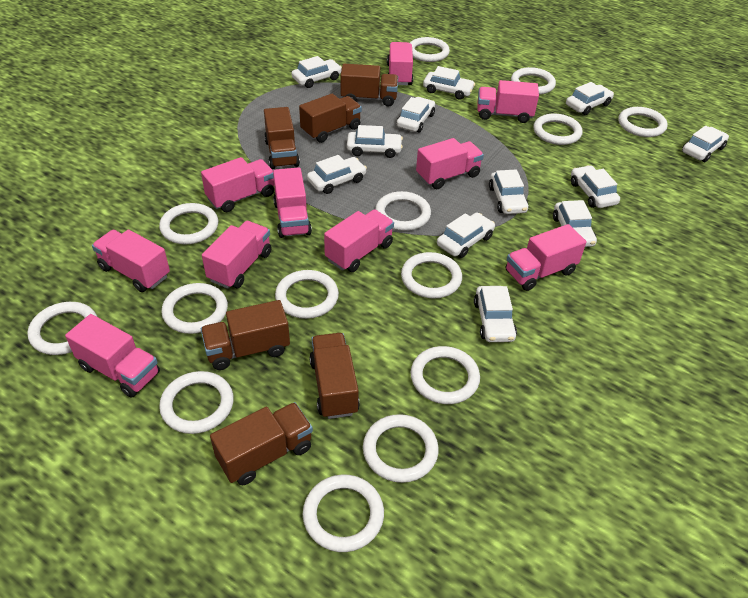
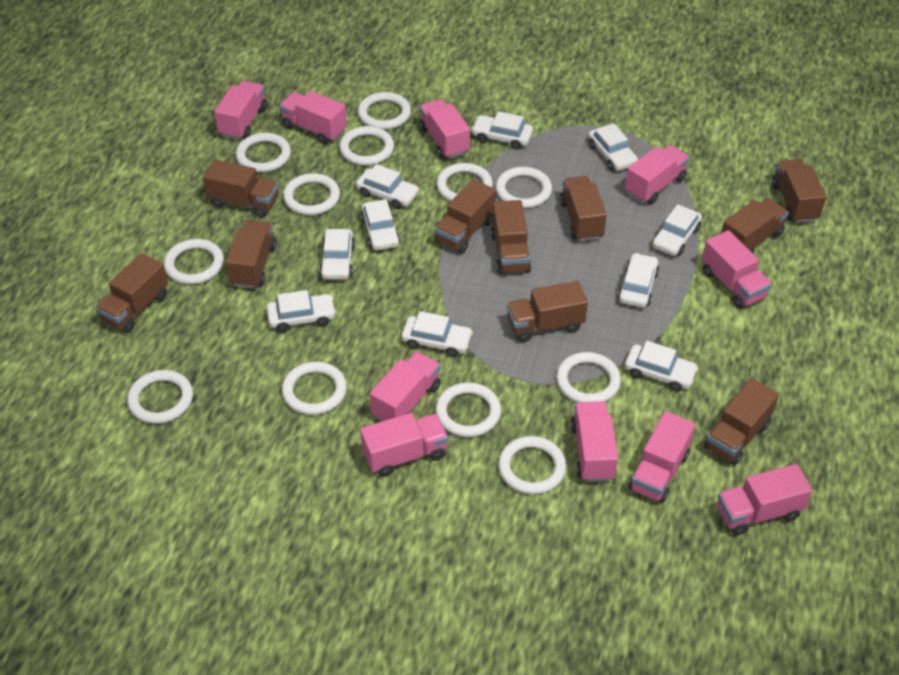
brown truck: [201,300,290,370] [210,402,313,485] [264,107,300,169] [299,94,362,143] [309,333,360,419] [341,64,398,106] = 6 -> [95,253,168,333] [203,160,279,218] [226,220,276,288] [435,179,496,254] [491,200,531,274] [507,281,588,342] [560,176,607,241] [704,378,779,466] [721,198,789,253] [772,159,826,223] = 10
white car: [291,56,342,88] [307,155,367,194] [347,125,403,158] [397,97,435,133] [423,66,475,100] [437,213,495,258] [474,286,517,342] [489,169,528,214] [553,200,597,247] [566,82,614,115] [571,165,620,208] [682,126,729,162] = 12 -> [266,290,336,332] [319,229,355,280] [356,164,419,209] [360,199,400,250] [401,311,473,357] [471,111,533,150] [588,123,638,171] [618,253,659,308] [625,341,699,392] [652,204,702,256] = 10
white ring: [27,302,97,355] [159,203,218,244] [159,371,234,434] [162,283,228,334] [275,270,339,319] [303,474,384,552] [363,414,439,483] [375,191,431,231] [401,252,462,299] [410,37,450,62] [411,346,480,404] [511,67,556,95] [533,114,583,145] [619,107,668,137] = 14 -> [127,370,193,424] [164,239,224,285] [236,133,291,173] [282,362,347,415] [283,173,340,215] [339,126,394,166] [358,92,411,130] [435,382,501,437] [436,163,493,201] [496,167,552,208] [498,436,566,494] [556,352,621,403] = 12

